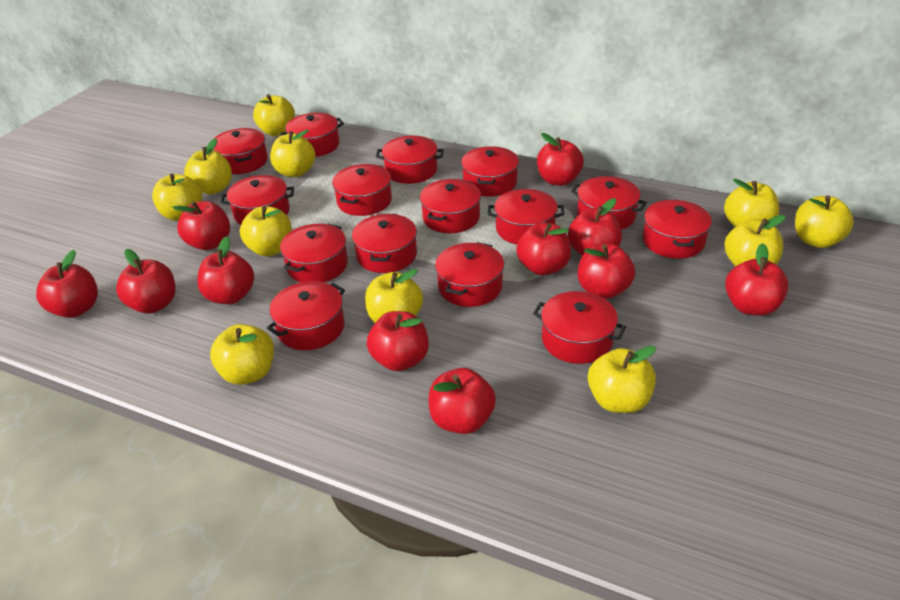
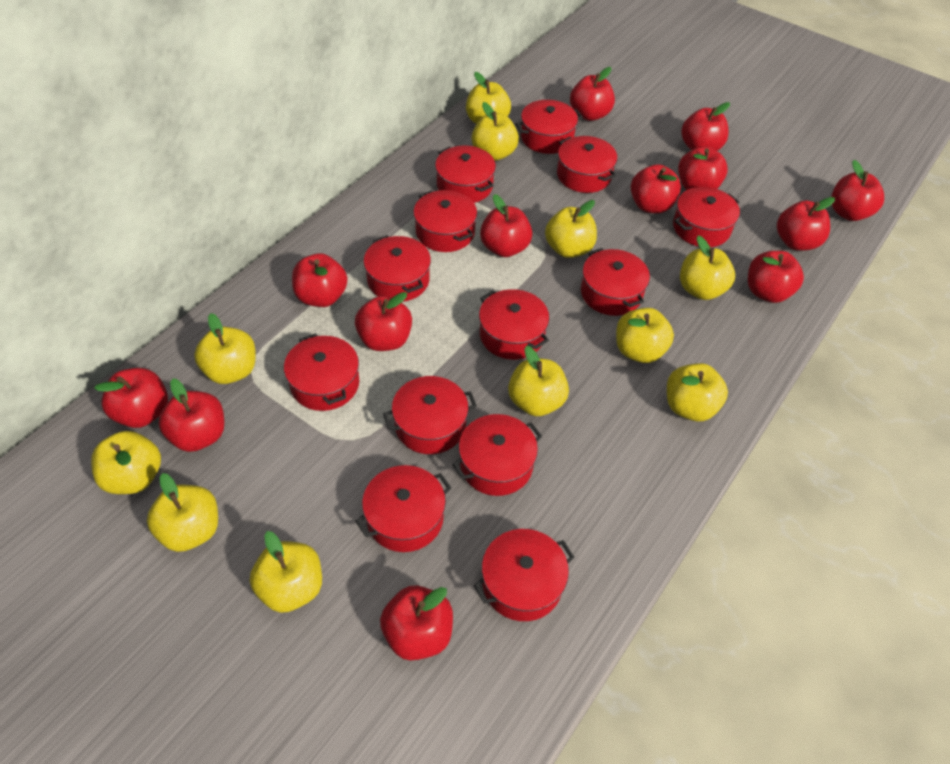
red apple: [36,250,98,318] [116,249,176,314] [172,201,230,250] [197,236,254,304] [367,311,429,371] [429,368,496,434] [516,222,571,276] [537,133,584,186] [568,198,622,256] [578,244,635,299] [725,243,789,316] = 11 -> [94,368,168,428] [158,379,224,452] [292,253,348,307] [355,292,412,351] [380,585,453,661] [480,194,532,257] [570,67,615,121] [631,164,681,213] [678,147,728,190] [681,102,730,151] [748,251,804,303] [777,197,835,251] [832,160,884,221] = 13
red pot: [213,128,268,174] [221,175,294,225] [267,281,345,350] [280,113,344,157] [280,223,348,282] [332,164,392,216] [352,214,417,273] [376,136,444,184] [420,179,481,233] [435,242,504,307] [461,146,519,197] [488,189,564,244] [533,291,626,364] [571,176,647,230] [643,200,712,259] = 15 -> [284,333,359,411] [355,465,451,552] [364,235,431,302] [383,376,477,454] [413,190,477,252] [435,146,496,203] [452,414,542,496] [474,529,574,621] [479,289,549,360] [515,100,583,154] [557,136,617,193] [581,248,650,316] [673,187,740,247] = 13

